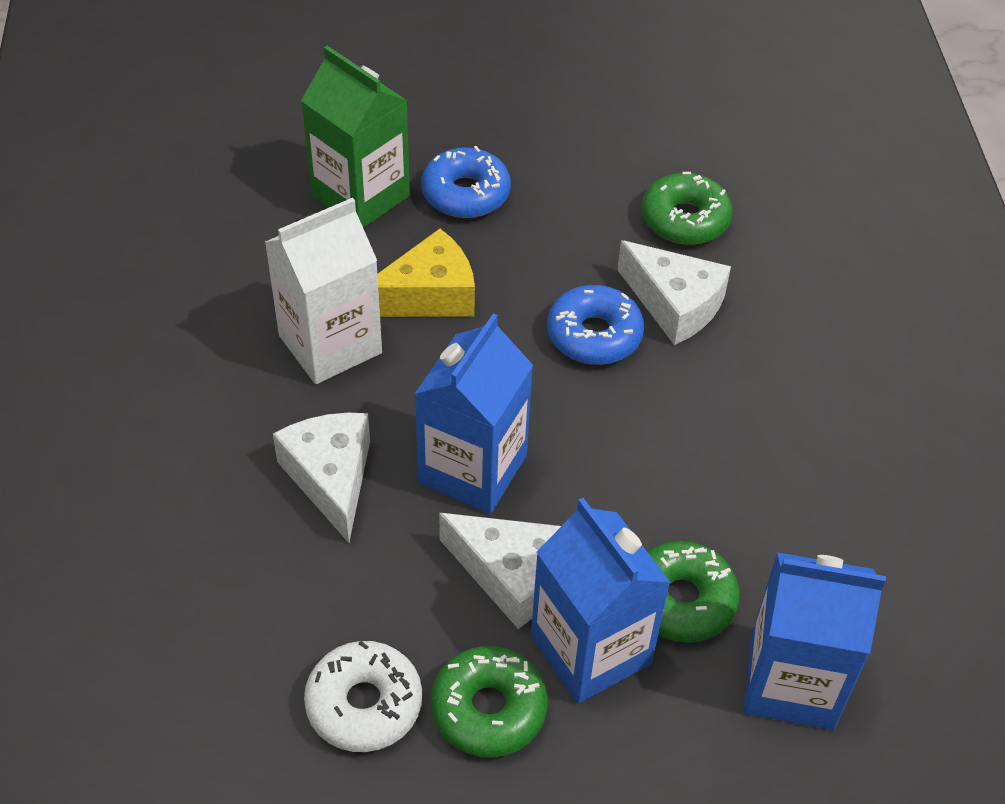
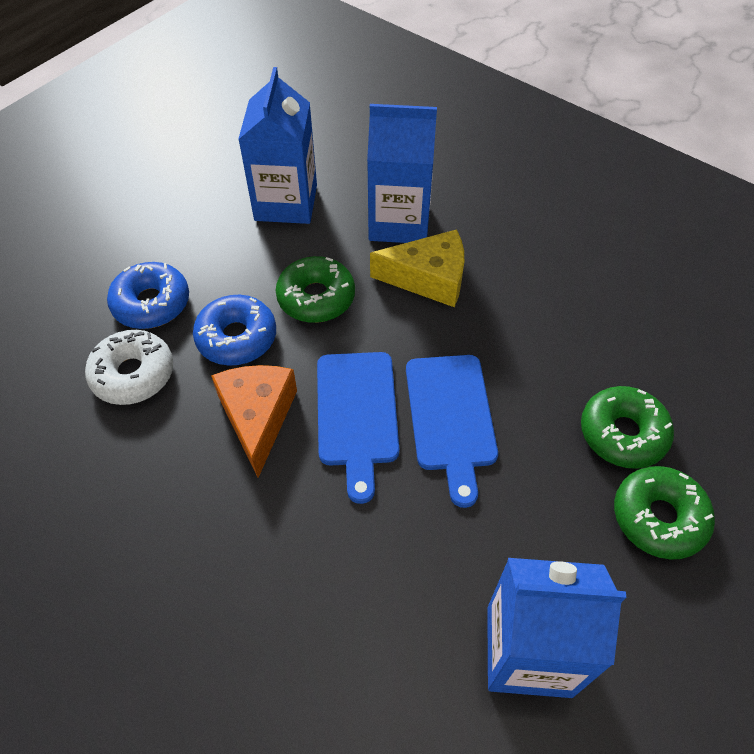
blue cutting board: none = 0 -> [317,352,399,504] [406,355,498,508] = 2
green carton: [301,46,410,228] = 1 -> none = 0
orange cheese: none = 0 -> [211,365,297,478] = 1
white carton: [265,198,382,384] = 1 -> none = 0
white cheese: [273,413,370,543] [439,513,561,629] [617,240,731,345] = 3 -> none = 0

